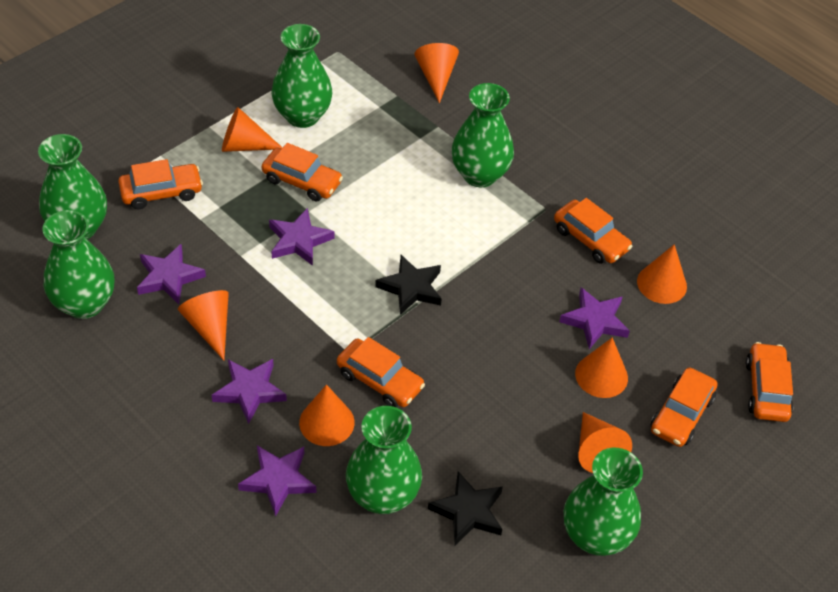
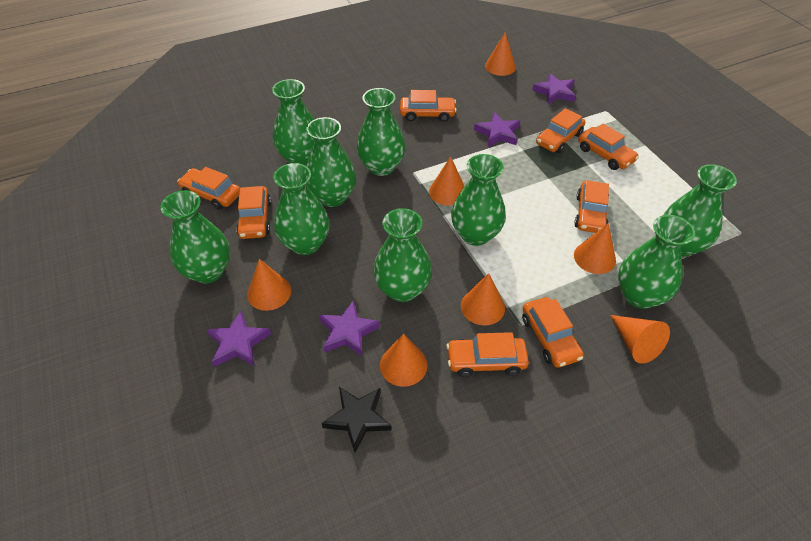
black star: [375,255,442,315] [428,471,503,545] = 2 -> [321,387,392,453] = 1
green vase: [38,134,107,239] [42,210,114,319] [271,24,333,128] [346,406,422,514] [451,83,514,187] [564,448,643,556] = 6 -> [160,190,230,283] [272,79,315,166] [273,163,330,255] [306,117,356,207] [357,88,406,176] [373,208,432,302] [451,154,506,246] [618,215,695,309] [663,164,737,256] = 9
orange car: [118,159,203,209] [262,143,343,201] [337,337,425,407] [554,198,632,264] [650,368,718,447] [746,342,793,422] = 6 -> [177,167,240,210] [236,186,271,239] [400,90,456,122] [446,332,529,377] [522,297,584,368] [536,108,585,153] [574,180,609,233] [578,123,639,170] = 8
purple star: [137,244,206,304] [212,359,287,424] [238,445,316,517] [269,208,334,266] [559,288,630,349] = 5 -> [207,311,271,367] [319,301,380,357] [474,112,520,147] [532,73,576,105] = 4

